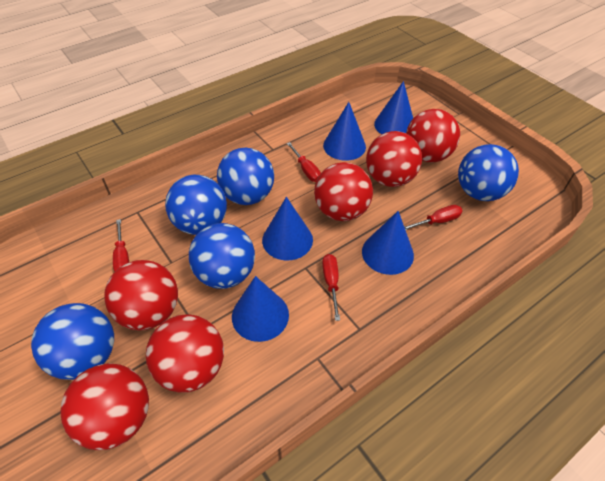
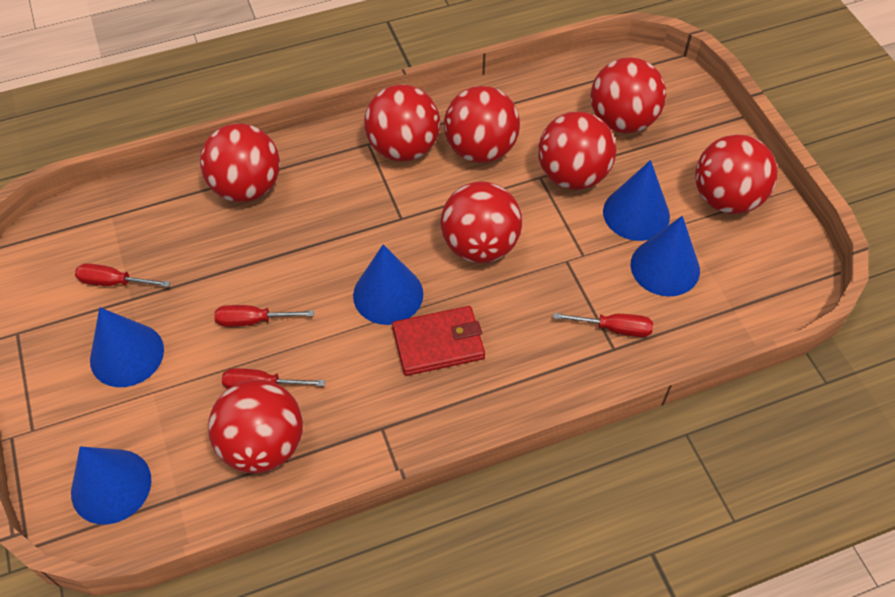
blue ball: [31,303,114,380] [165,175,227,235] [189,223,255,289] [217,148,274,205] [458,144,519,201] = 5 -> none = 0
red ball: [60,363,149,450] [104,260,178,330] [146,314,224,393] [314,162,373,221] [366,131,422,187] [406,109,460,162] = 6 -> [200,124,280,202] [208,380,303,473] [364,84,440,162] [441,181,522,263] [444,86,520,163] [538,111,616,190] [591,57,666,133] [695,135,778,214] = 8
red wallet: none = 0 -> [392,306,485,376] = 1

